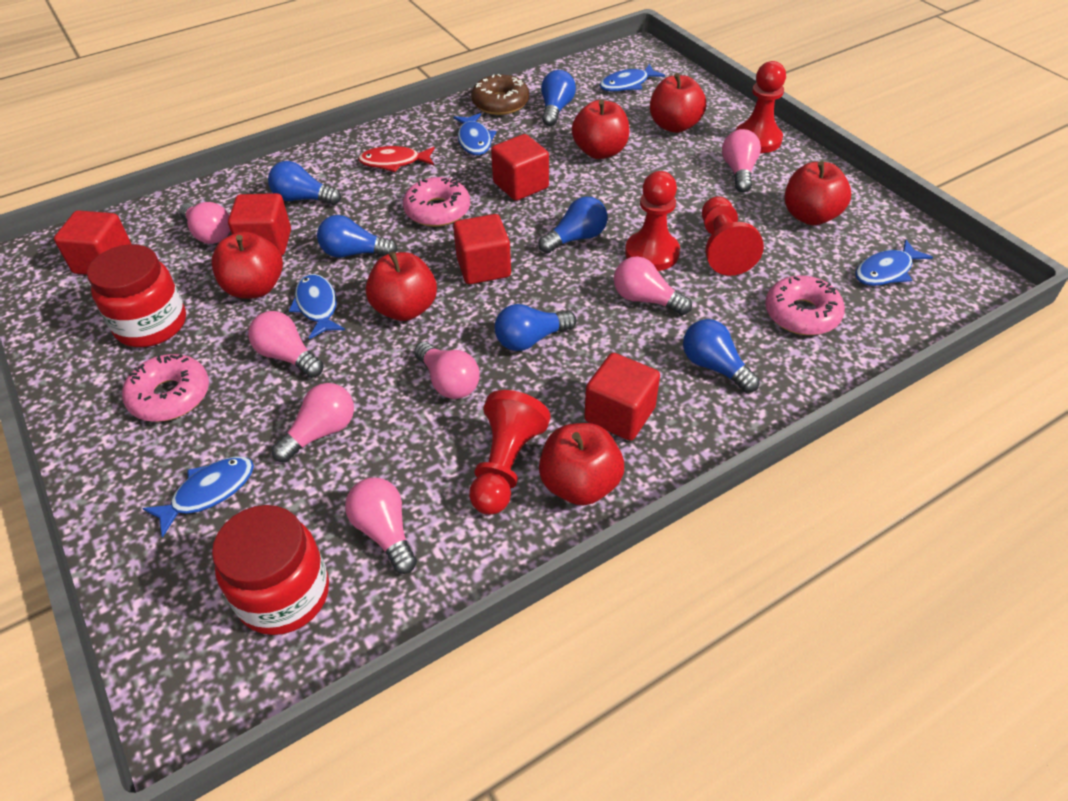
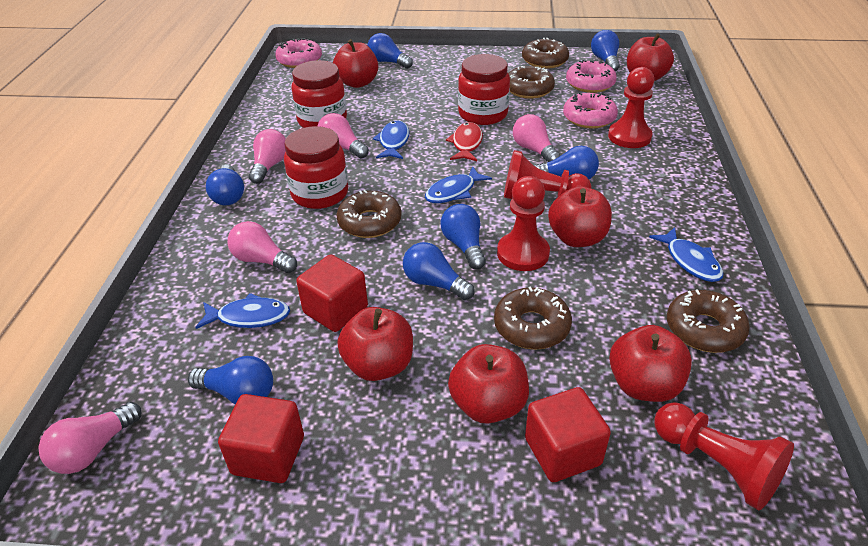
blue fish: [142,456,254,538] [289,274,345,339] [454,113,496,155] [599,64,665,92] [855,240,933,286] = 5 -> [195,293,290,329] [373,121,409,159] [425,166,492,203] [649,227,724,282] = 4
blue light bulb: [268,161,341,205] [317,215,398,258] [495,304,576,351] [538,196,607,253] [541,70,576,126] [683,319,760,393] = 6 -> [188,356,273,404] [206,164,244,205] [367,33,413,69] [403,242,475,300] [441,204,486,269] [534,146,599,179] [591,30,619,72] = 7
brown donut: [471,74,529,115] = 1 -> [337,190,402,238] [494,286,572,350] [508,66,555,99] [522,38,569,69] [667,289,750,353] = 5
pink light bulb: [179,202,230,244] [248,311,324,378] [272,383,354,462] [345,477,417,574] [414,342,480,399] [614,256,692,315] [722,129,761,192] = 7 -> [39,402,142,474] [228,221,297,273] [249,129,286,184] [318,113,369,158] [513,114,560,162] = 5
red cube: [54,210,131,275] [228,193,291,255] [453,214,511,284] [491,134,549,201] [584,353,660,441] = 5 -> [218,394,304,483] [296,254,368,332] [525,387,611,482] = 3
red jar: [87,244,186,347] [212,505,329,635] = 2 -> [284,126,348,209] [291,60,347,128] [458,54,510,125] = 3

